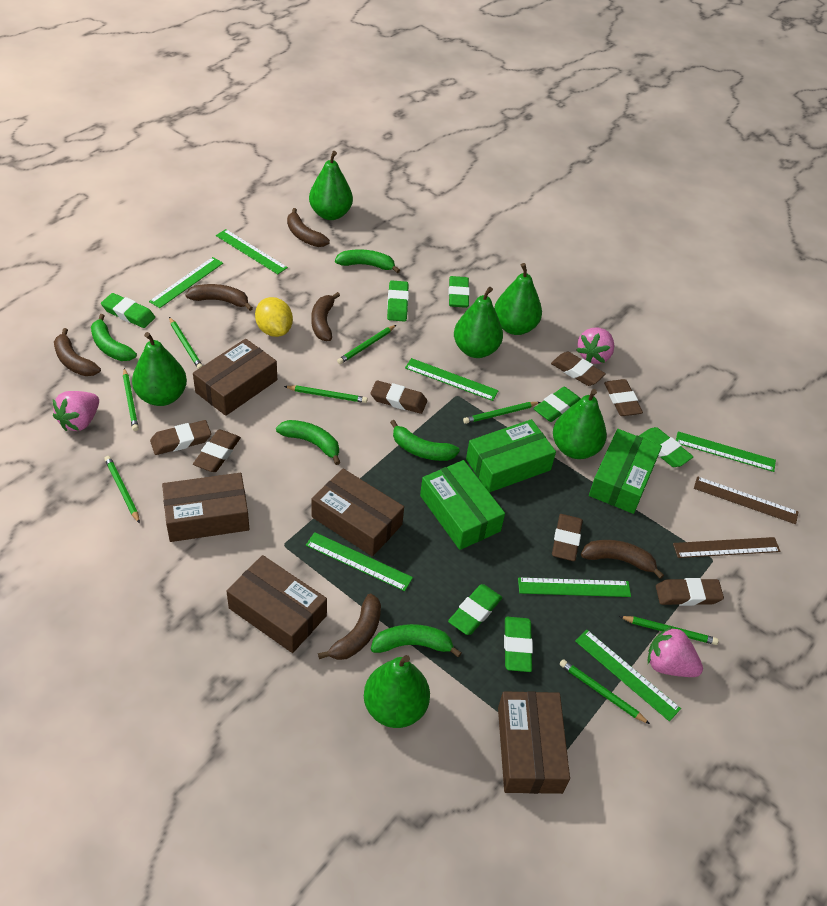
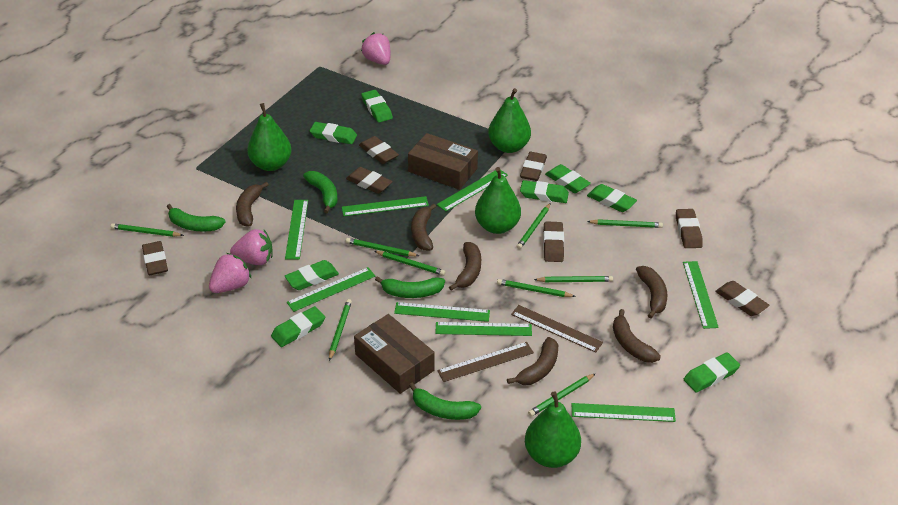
brown box: [162,473,249,542] [193,339,277,416] [226,555,327,653] [311,469,404,557] [498,691,570,794] = 5 -> [354,314,435,394] [408,133,478,190] = 2
green banana: [91,314,137,361] [276,420,341,465] [335,249,400,273] [371,624,461,658] [390,420,460,461] = 5 -> [167,204,226,231] [303,171,338,213] [375,276,445,298] [409,383,481,420] = 4
green box: [420,460,505,550] [466,419,556,493] [589,429,662,514] = 3 -> none = 0
green eraser: [101,293,155,328] [387,280,409,321] [448,584,502,635] [449,276,470,308] [504,617,533,672] [533,387,581,422] [639,427,693,467] = 7 -> [271,306,325,347] [285,260,339,290] [310,122,357,144] [361,90,393,123] [520,180,569,203] [545,164,591,193] [587,184,637,212] [684,353,740,393] = 8
green pear: [132,332,187,406] [309,151,353,220] [364,655,430,728] [454,287,503,358] [494,263,542,335] [553,389,607,459] = 6 -> [247,103,292,171] [475,167,521,234] [488,88,531,153] [525,391,581,468] = 4
green pencil: [104,456,140,524] [123,368,139,431] [169,317,203,369] [284,385,368,403] [337,325,396,364] [463,402,540,424] [560,659,650,724] [619,616,719,645] = 8 -> [111,223,184,237] [329,299,352,361] [346,238,419,256] [374,251,445,276] [497,279,576,297] [517,203,551,249] [528,373,596,417] [534,276,613,282] [587,219,663,228] = 9
green ruler: [149,257,223,308] [216,229,288,274] [306,532,413,591] [405,358,499,401] [518,577,631,597] [575,630,681,721] [676,432,776,472] = 7 -> [285,200,308,260] [287,267,376,312] [342,196,429,216] [394,302,490,322] [435,322,532,336] [437,170,508,212] [572,403,676,422] [683,261,719,329] = 8
yellow lemon: [255,297,293,337] = 1 -> none = 0

